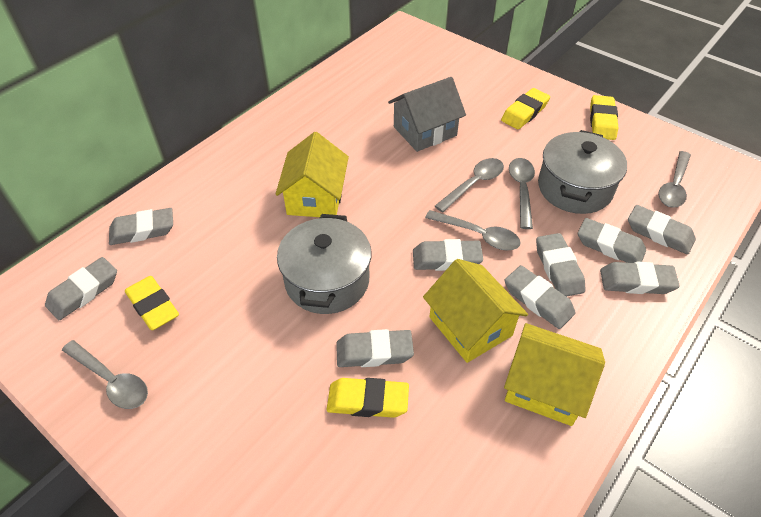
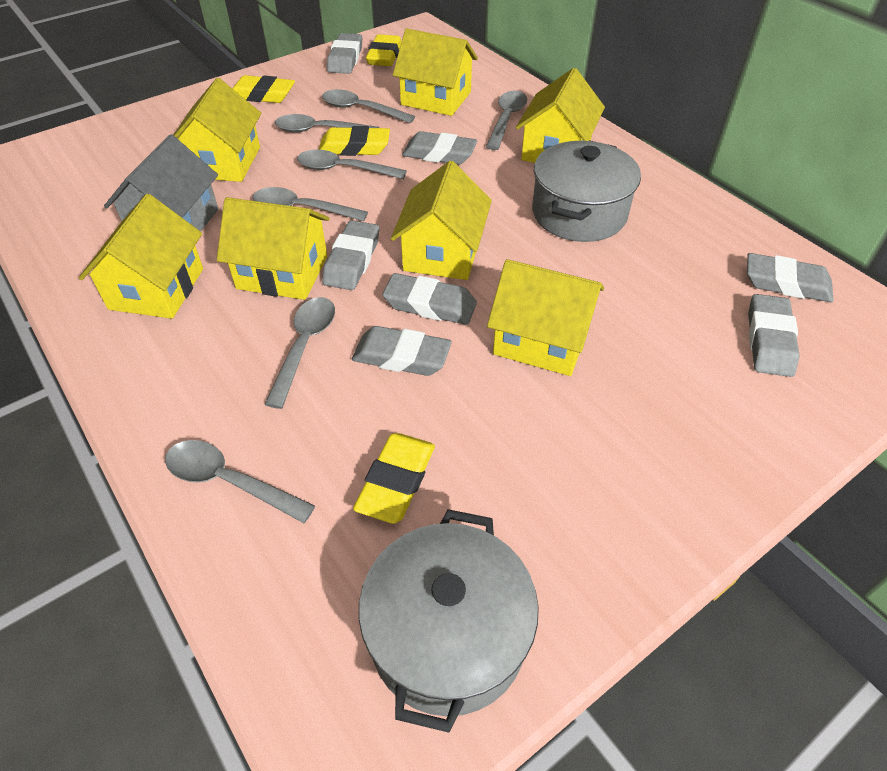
grey eraser: [45,257,117,320] [109,208,173,245] [336,329,414,367] [413,239,483,271] [505,265,576,329] [536,233,586,297] [578,218,646,263] [600,262,680,294] [628,205,696,255] = 9 -> [322,220,379,290] [327,33,362,74] [352,326,452,376] [382,273,477,325] [402,131,477,165] [747,253,834,302] [748,294,799,377] = 7
grey spoon: [62,340,148,409] [425,210,521,250] [435,158,504,213] [509,158,535,229] [658,151,691,208] = 5 -> [165,440,315,523] [253,187,368,221] [264,297,335,409] [275,114,379,133] [297,150,407,179] [322,89,415,123] [486,91,527,150] = 7
yellow house: [275,132,349,217] [423,259,528,363] [504,323,605,426] = 3 -> [79,194,203,319] [173,78,261,182] [217,197,329,300] [391,161,492,280] [393,28,478,116] [487,259,604,376] [516,68,605,163] = 7

